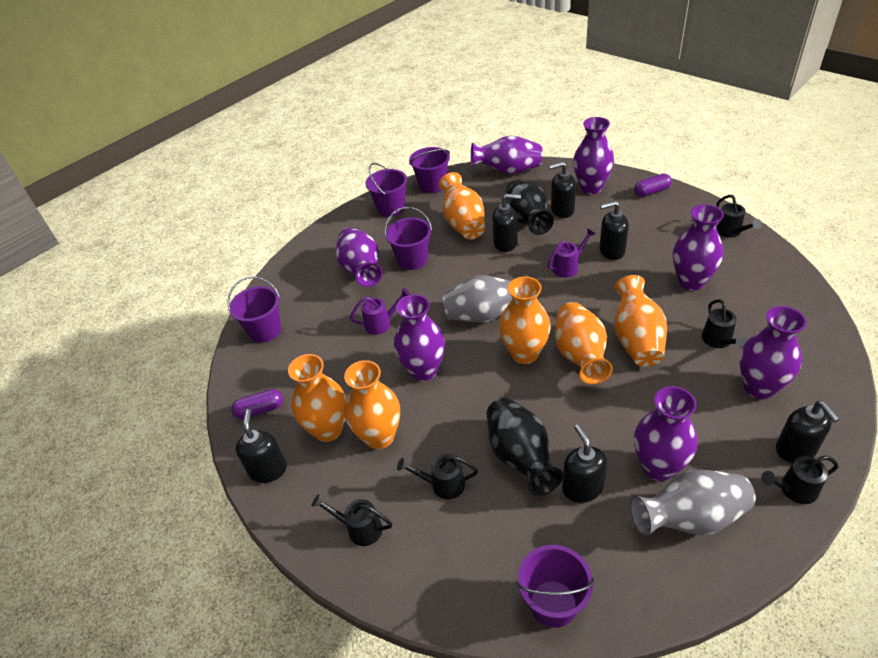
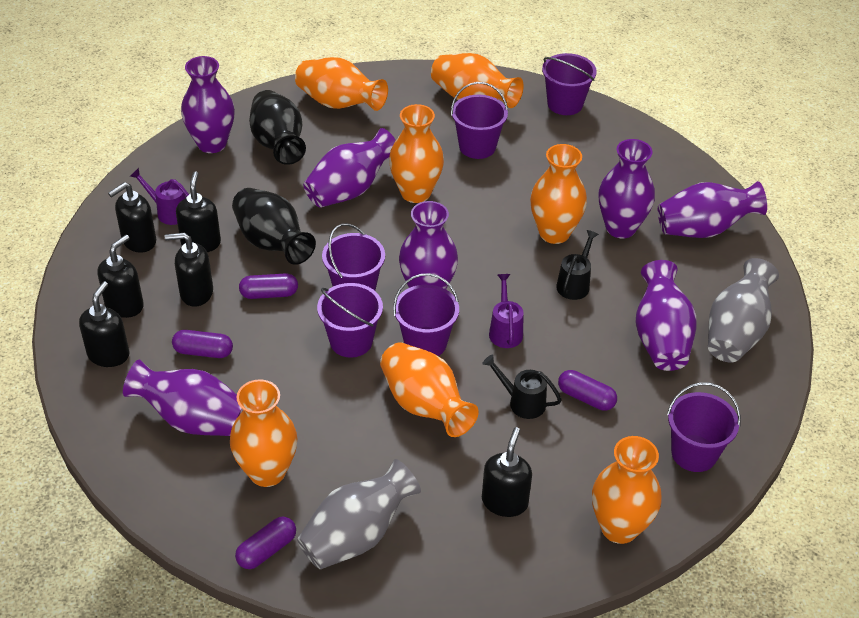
black watering can: [312,494,392,546] [397,454,478,499] [702,299,747,348] [716,195,762,238] [761,456,839,504] = 5 -> [482,354,562,419] [556,230,599,300] = 2
orange vase: [288,354,346,442] [344,360,400,449] [439,172,485,240] [499,277,551,364] [555,302,612,384] [614,275,667,367] = 6 -> [230,379,298,487] [295,57,388,111] [380,342,479,437] [389,104,444,203] [431,53,524,108] [530,144,587,244] [592,436,661,544] = 7
purple bucket: [227,276,281,343] [365,163,407,217] [385,207,432,270] [409,147,450,193] [516,545,595,628] = 5 -> [317,283,383,358] [322,223,385,290] [393,273,459,356] [451,82,508,159] [542,53,597,115] [667,382,741,472] = 6
purple capsule: [231,389,283,419] [634,174,672,197] = 2 -> [172,330,233,358] [235,517,296,569] [239,273,298,299] [558,370,617,411] = 4

